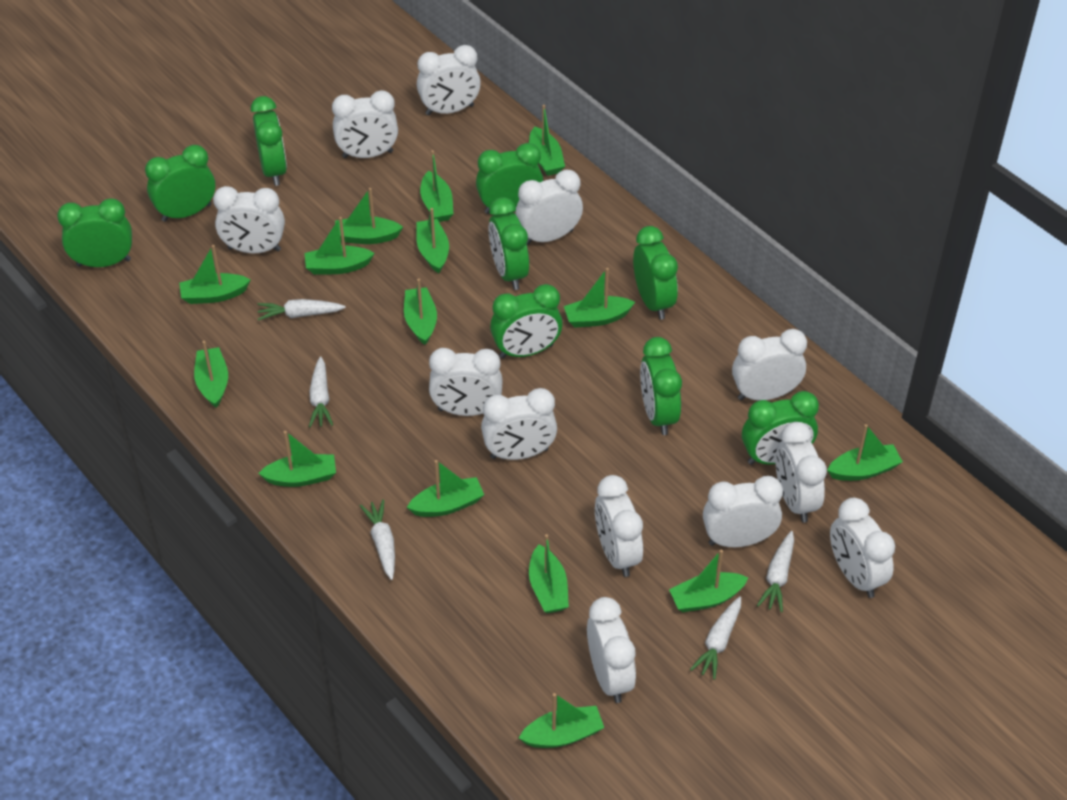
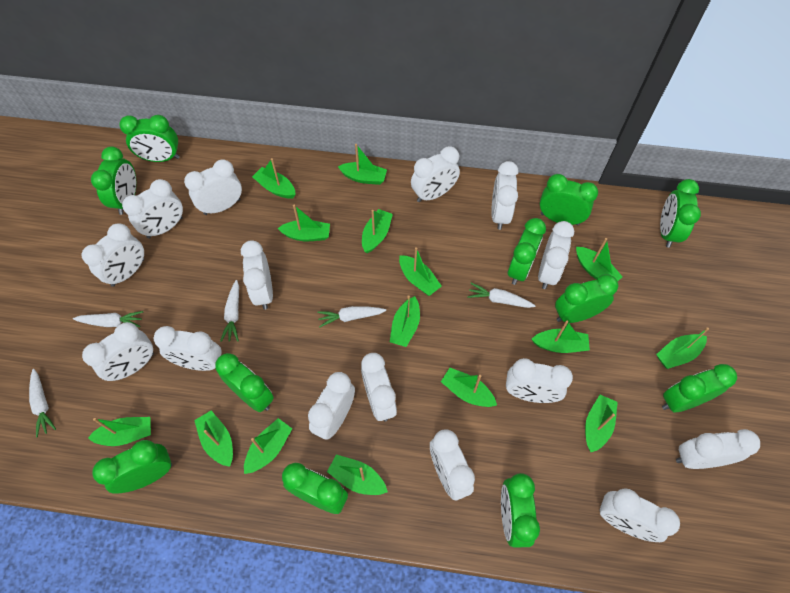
green clock: [57,198,132,267] [145,145,215,222] [251,96,287,186] [476,143,543,214] [488,197,529,290] [490,284,563,358] [633,226,678,320] [640,337,682,435] [742,391,819,465] = 9 -> [91,146,136,215] [92,440,172,494] [119,115,180,162] [215,353,274,412] [282,463,348,514] [501,473,540,548] [508,218,546,285] [540,174,598,225] [555,274,618,323] [660,179,701,248] [662,364,737,412] = 11
white clock: [213,186,285,253] [332,90,398,158] [417,45,481,115] [429,348,503,416] [481,388,557,460] [515,170,583,245] [587,597,636,703] [595,475,643,577] [703,476,783,547] [732,329,807,400] [775,422,827,522] [830,498,895,598] = 12 -> [82,223,144,287] [82,322,154,381] [122,179,183,239] [154,326,222,371] [184,159,242,215] [241,240,273,310] [308,372,355,439] [361,353,397,422] [411,146,460,202] [430,429,475,500] [491,161,519,230] [506,358,573,403] [538,221,574,289] [599,488,680,542] [676,429,760,469] = 15

